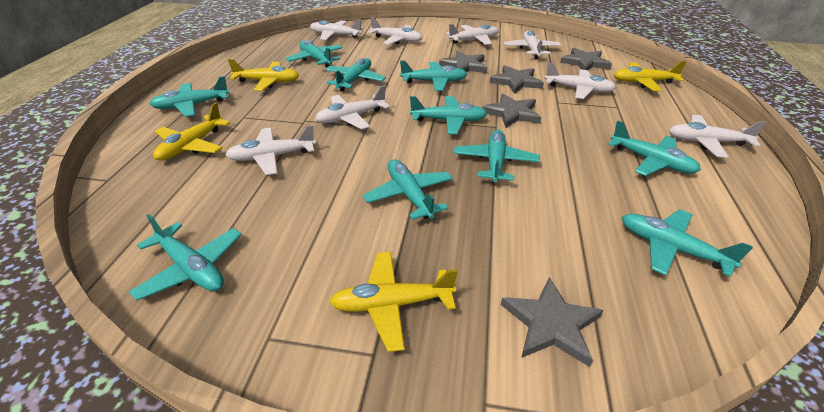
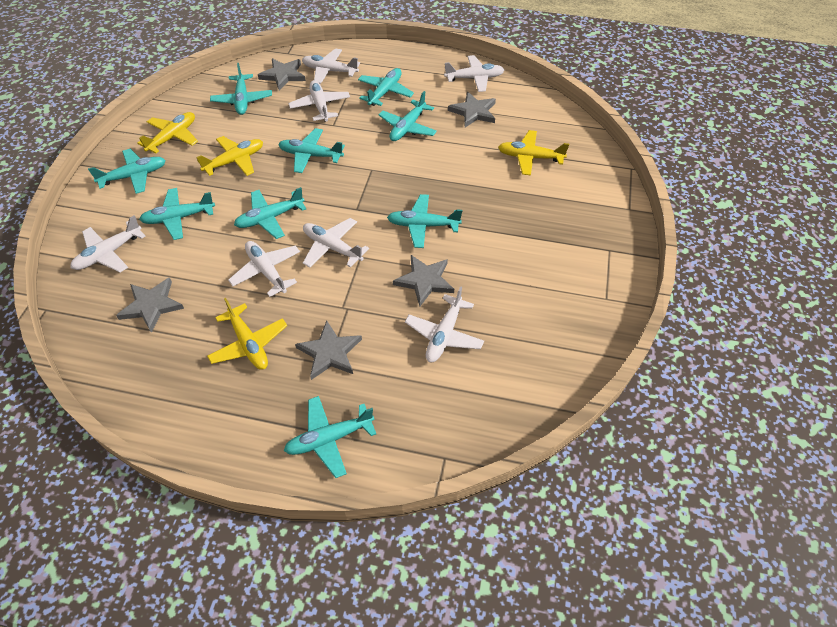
turquoise plane: [129,214,242,301] [150,76,229,117] [285,40,342,68] [325,58,386,91] [363,159,453,220] [400,60,467,91] [410,96,487,134] [454,130,540,183] [608,121,701,176] [622,209,753,277] = 10 -> [88,149,166,194] [139,188,215,240] [210,63,272,115] [234,187,306,239] [278,128,345,173] [284,396,376,478] [358,68,414,106] [378,91,437,141] [387,194,462,248] = 9
white plane: [226,125,316,175] [310,19,363,40] [315,85,390,130] [368,17,423,45] [446,24,499,45] [504,31,561,59] [545,62,616,99] [669,115,766,158] = 8 -> [71,215,145,273] [228,241,300,297] [288,80,350,122] [302,48,360,84] [303,218,369,268] [405,286,484,362] [444,55,504,92] = 7

